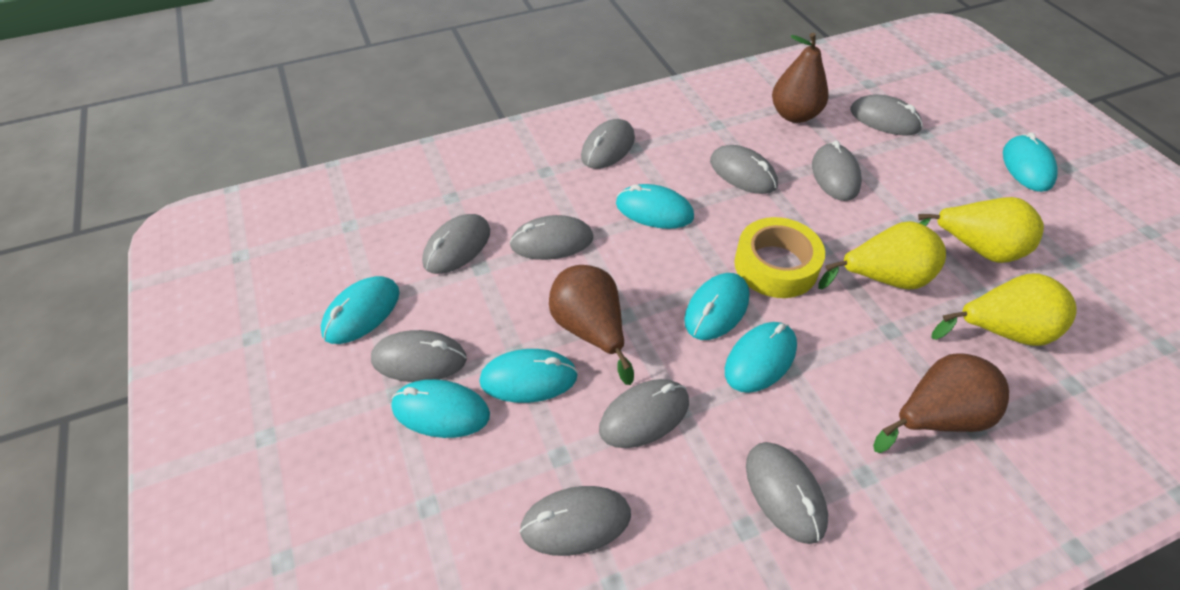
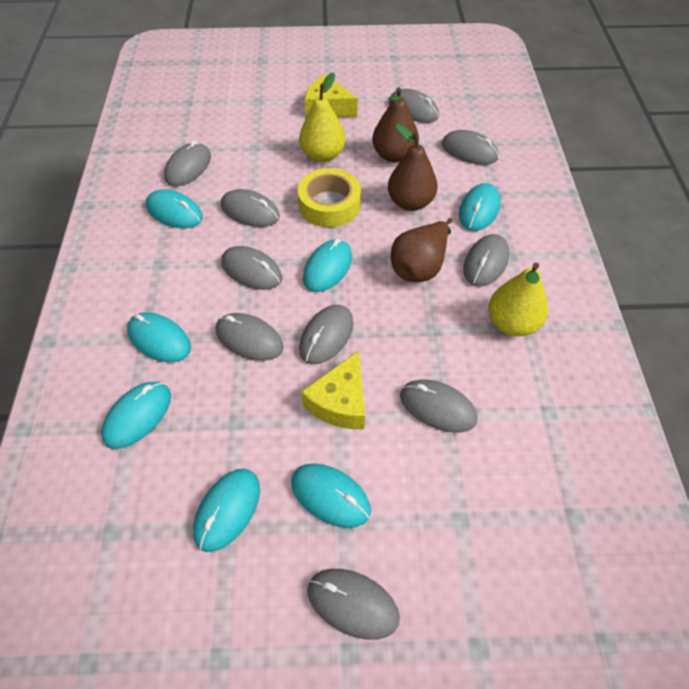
yellow cheese: none = 0 -> [301,350,365,429] [305,74,358,117] = 2
yellow pear: [818,221,946,290] [918,197,1044,263] [932,273,1077,346] = 3 -> [299,73,346,162] [488,263,548,336] = 2

